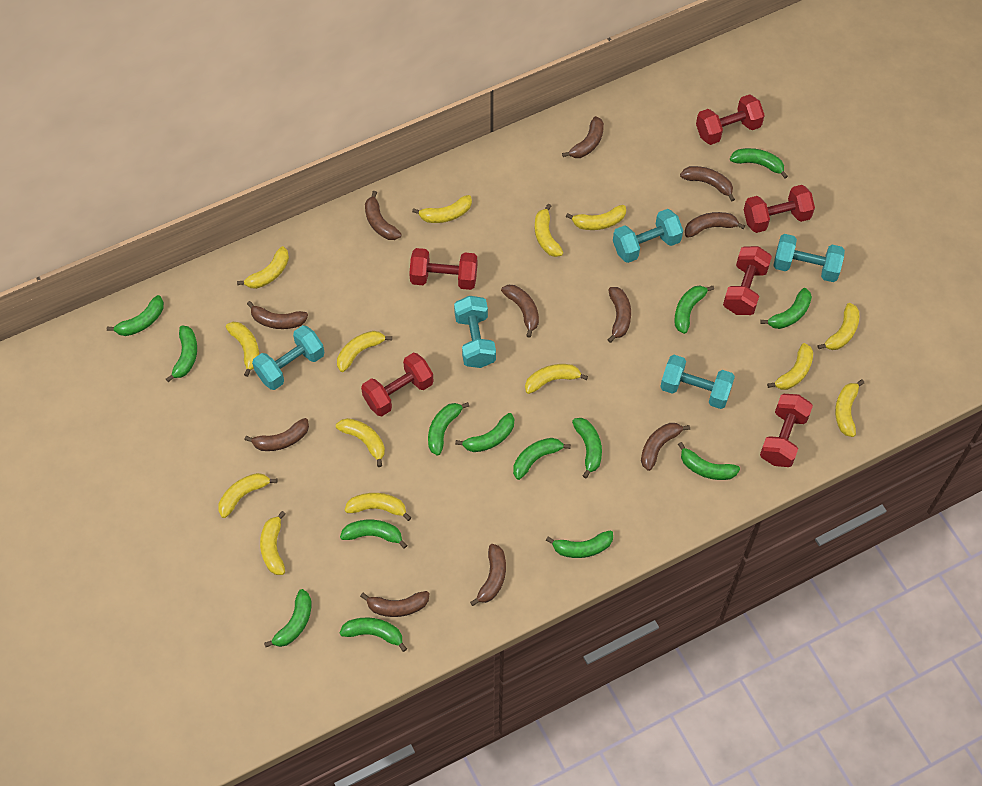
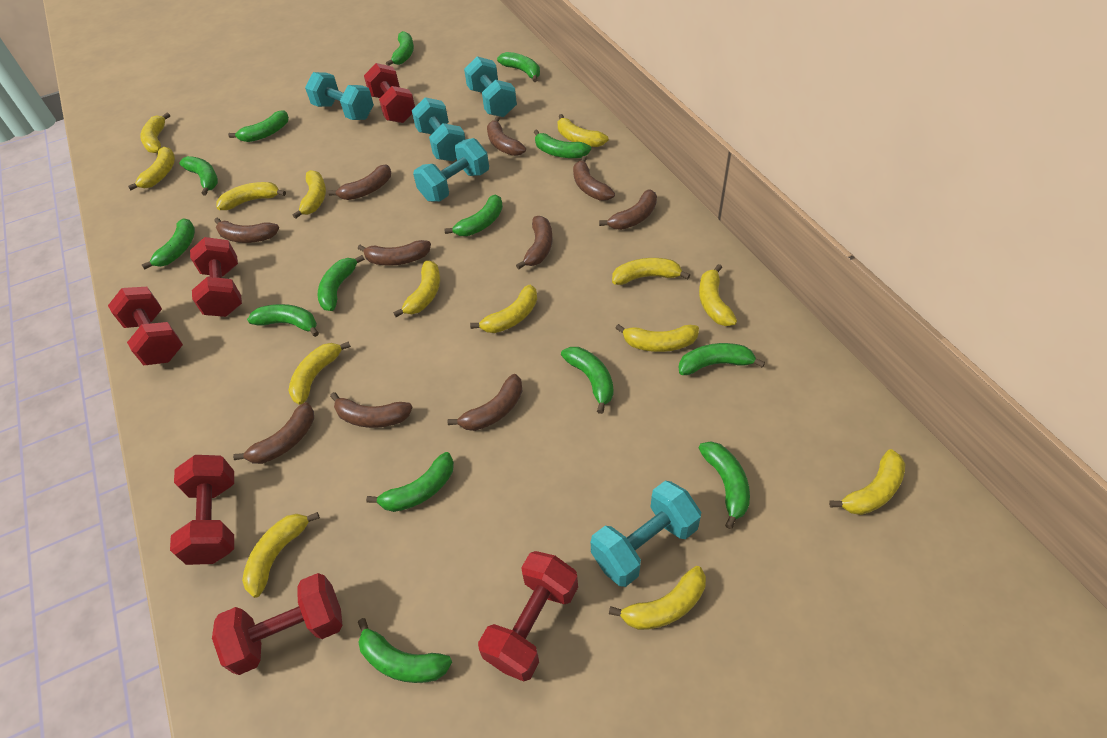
brown banana: [245,418,309,451] [247,301,308,329] [360,591,429,617] [365,191,402,240] [470,544,506,606] [501,285,539,338] [562,116,604,158] [608,287,631,343] [641,423,690,471] [680,166,735,202] [685,212,745,238] = 11 -> [214,218,279,243] [233,402,314,464] [328,164,391,200] [330,392,413,428] [358,240,431,266] [448,374,522,431] [487,116,526,156] [516,216,553,269] [573,156,615,201] [599,189,657,230] = 10

